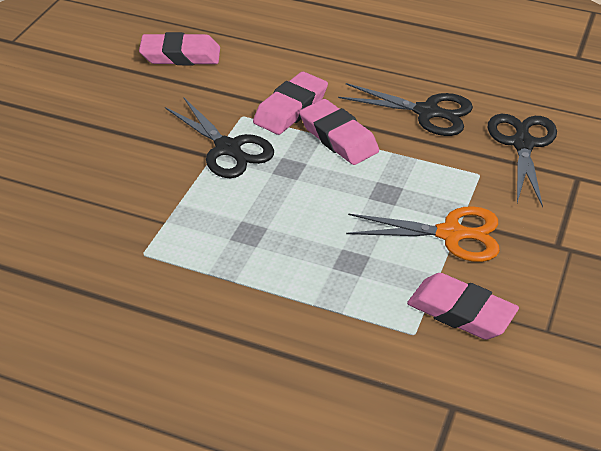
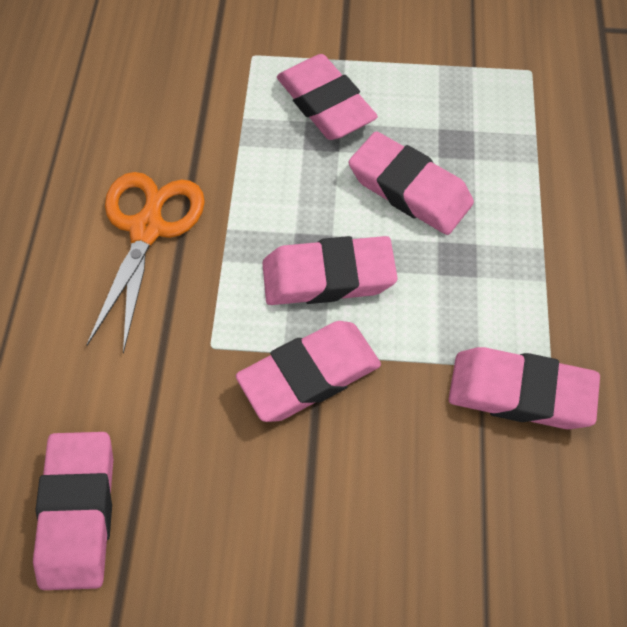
black scissors: [165,97,274,178] [338,83,473,136] [488,114,557,207] = 3 -> none = 0
pink eraser: [139,32,220,65] [253,72,328,135] [299,99,379,165] [407,273,519,340] = 4 -> [33,432,113,590] [236,321,381,422] [262,236,398,305] [277,54,378,140] [349,132,474,235] [449,347,600,429] = 6

